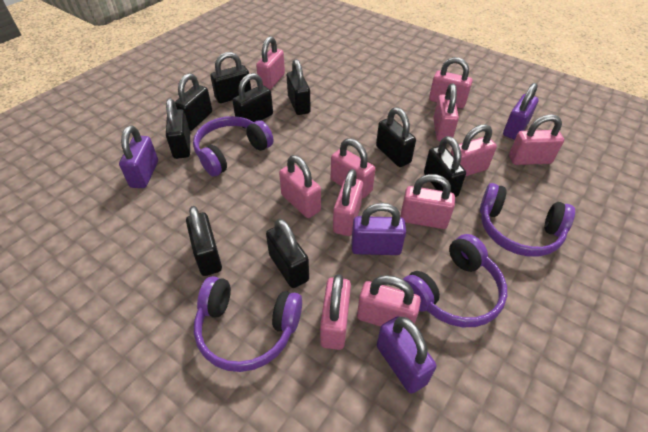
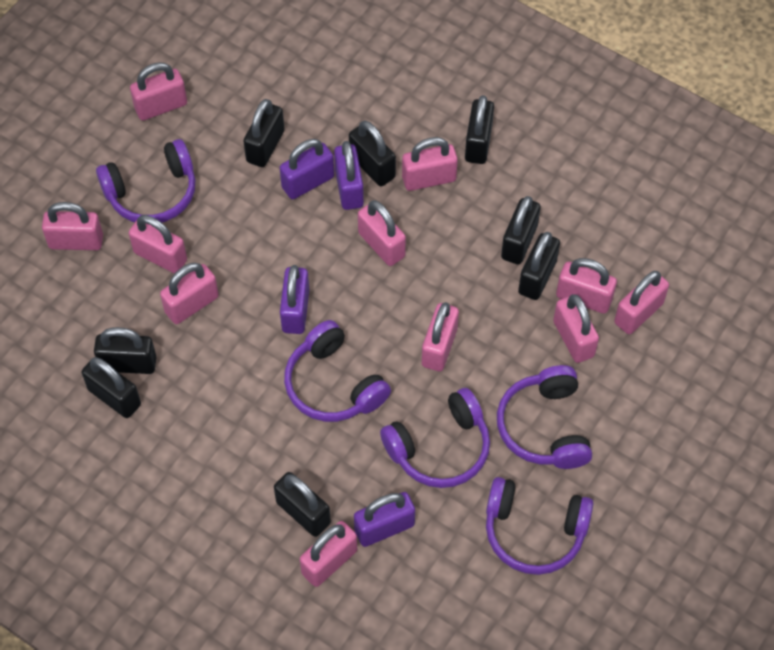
black padlock: [166,99,190,159] [175,73,212,131] [186,206,222,276] [210,52,251,103] [232,73,273,128] [266,218,309,288] [287,59,311,115] [376,107,416,167] [424,136,466,197] = 9 -> [82,357,141,418] [94,327,157,374] [243,99,285,167] [274,472,331,537] [349,121,396,186] [465,95,494,164] [501,196,541,265] [518,232,560,300] = 8
purple headphones: [193,116,273,177] [194,276,302,372] [403,234,507,327] [480,183,575,257] = 4 -> [96,139,195,223] [284,320,391,422] [380,388,490,488] [486,477,594,575] [497,365,592,469] = 5

